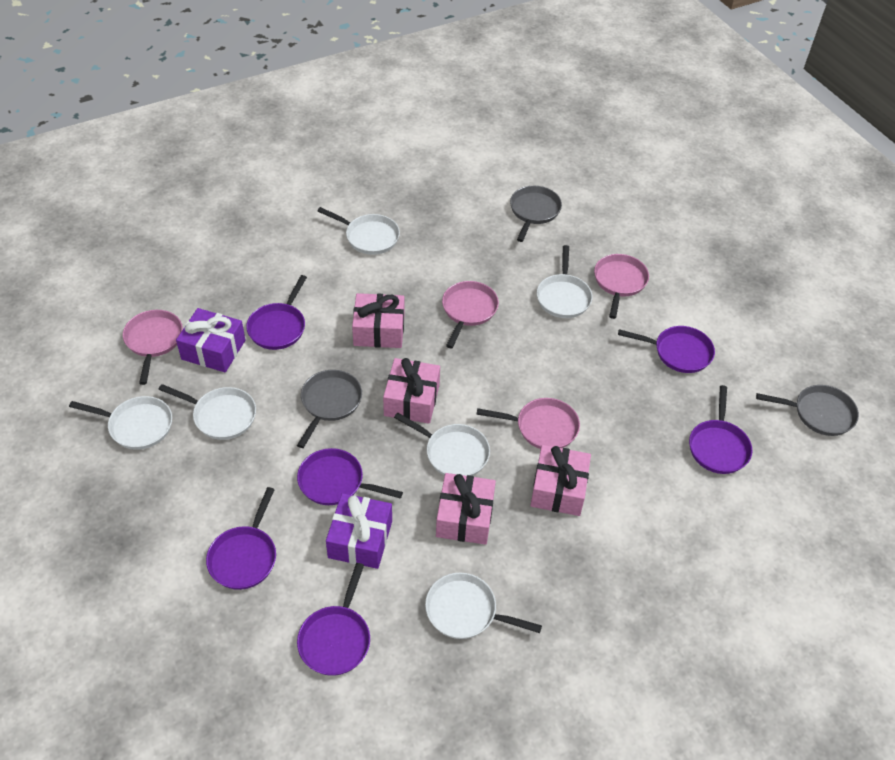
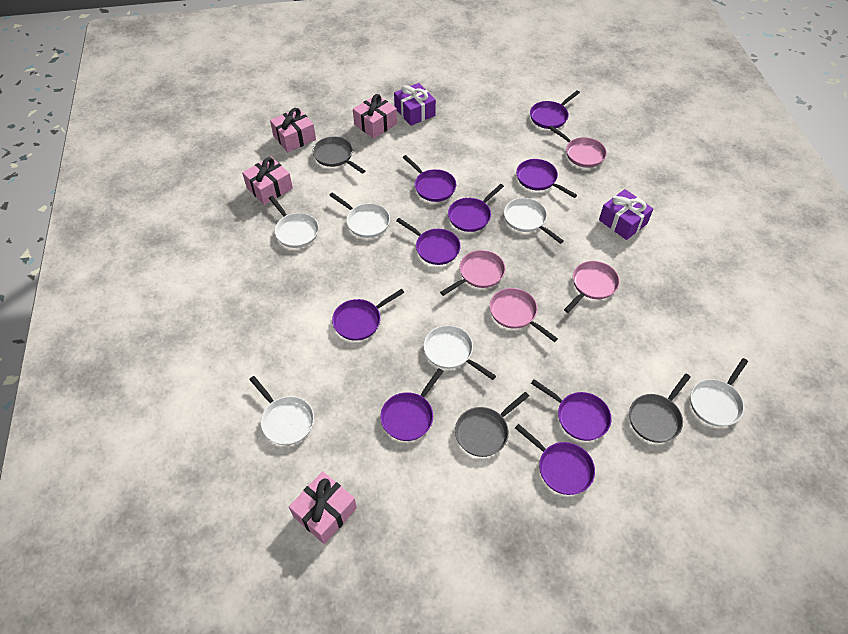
purple pan: [206,487,276,590] [246,275,307,350] [297,448,403,505] [297,563,370,676] [618,326,715,373] [689,385,752,474] = 6 -> [332,289,405,341] [380,368,444,441] [396,218,461,265] [403,155,456,202] [448,184,504,232] [515,424,595,495] [516,159,577,198] [530,90,580,129] [531,379,612,441] = 9

